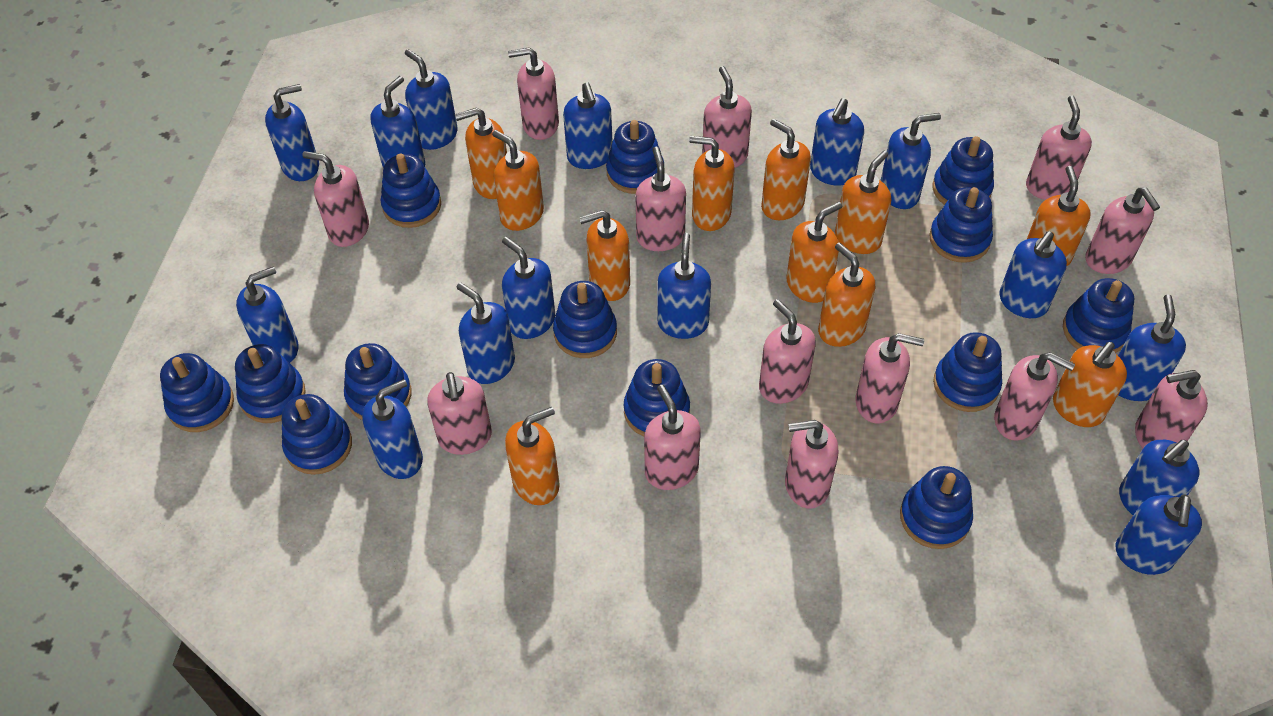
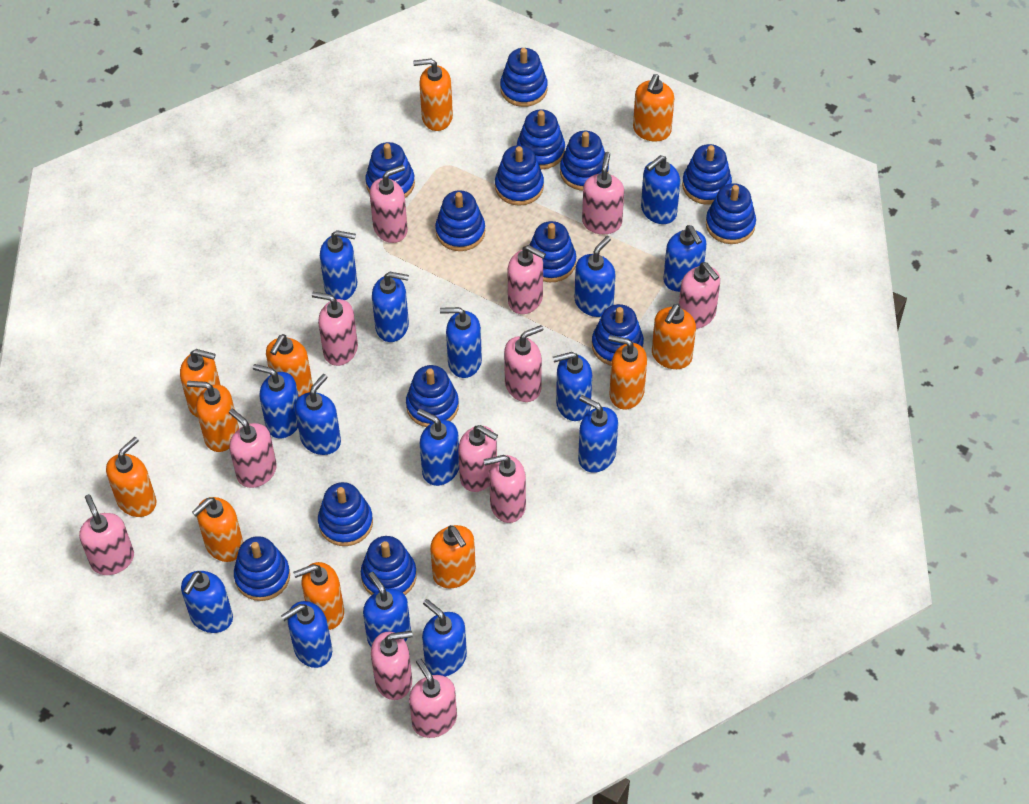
blue stacking toy: [160,353,234,432] [235,344,306,423] [282,394,352,475] [344,343,412,420] [381,154,441,228] [553,281,617,358] [606,120,664,194] [624,359,690,437] [900,466,973,549] [929,187,993,263] [932,136,994,205] [933,332,1002,412] [1063,278,1134,353] = 13 -> [234,536,290,601] [318,482,373,546] [361,536,417,595] [365,142,415,198] [406,365,459,427] [435,190,485,251] [495,145,544,206] [500,48,548,107] [517,110,565,169] [530,221,576,282] [560,131,609,191] [592,304,644,366] [682,144,732,205] [706,183,756,244] = 14
pink soap dispenser: [303,151,369,247] [427,372,492,455] [508,47,559,140] [635,147,686,251] [644,385,701,490] [702,66,752,168] [759,299,816,404] [785,420,839,509] [856,333,924,424] [994,352,1075,440] [1026,96,1092,200] [1085,187,1160,274] [1135,370,1208,448] = 13 -> [79,494,134,575] [229,409,277,488] [312,292,358,366] [370,165,408,243] [371,631,413,700] [409,658,457,738] [458,425,498,492] [484,455,526,523] [504,325,543,402] [508,245,546,314] [582,152,624,234] [679,262,720,329] = 12

